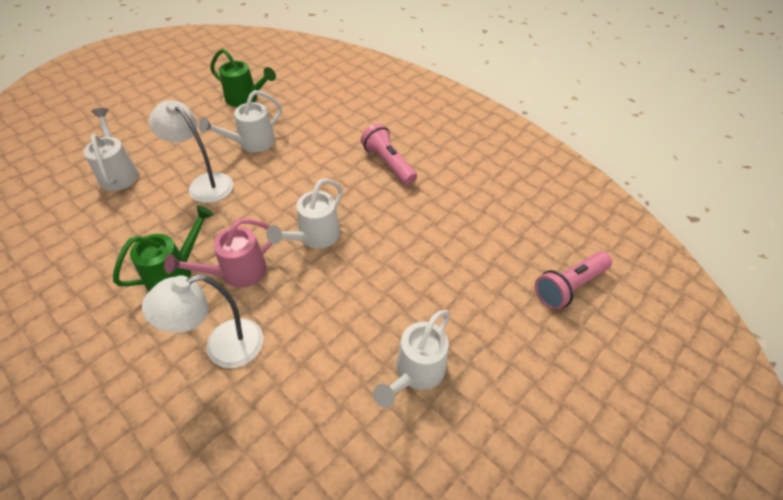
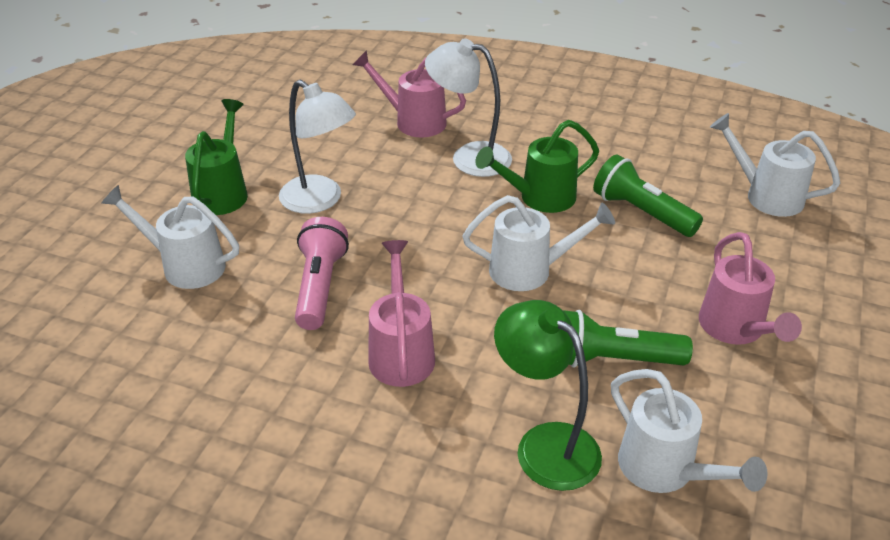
green flashlight: none = 0 -> [563,310,693,367] [593,154,703,237] = 2
green lamp: none = 0 -> [494,300,602,491] = 1
pink flashlight: [361,123,417,185] [535,252,612,310] = 2 -> [295,217,349,330] = 1
pink watering can: [164,219,272,288] = 1 -> [353,50,466,137] [368,240,435,387] [699,232,802,345] = 3

